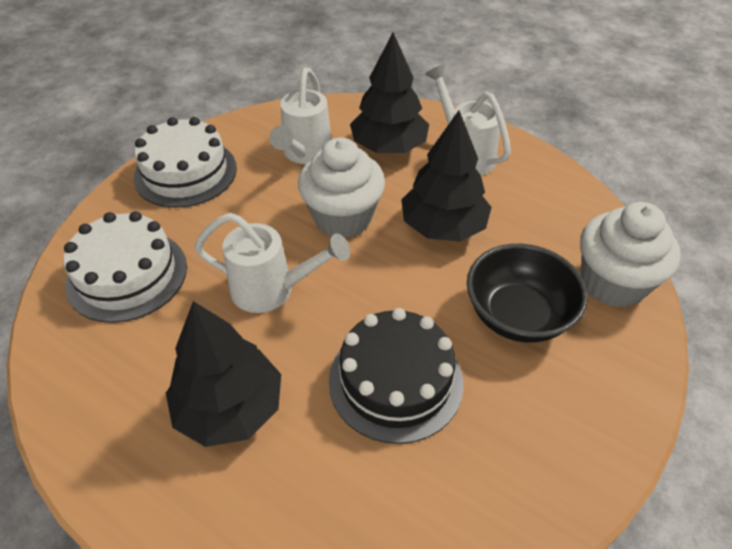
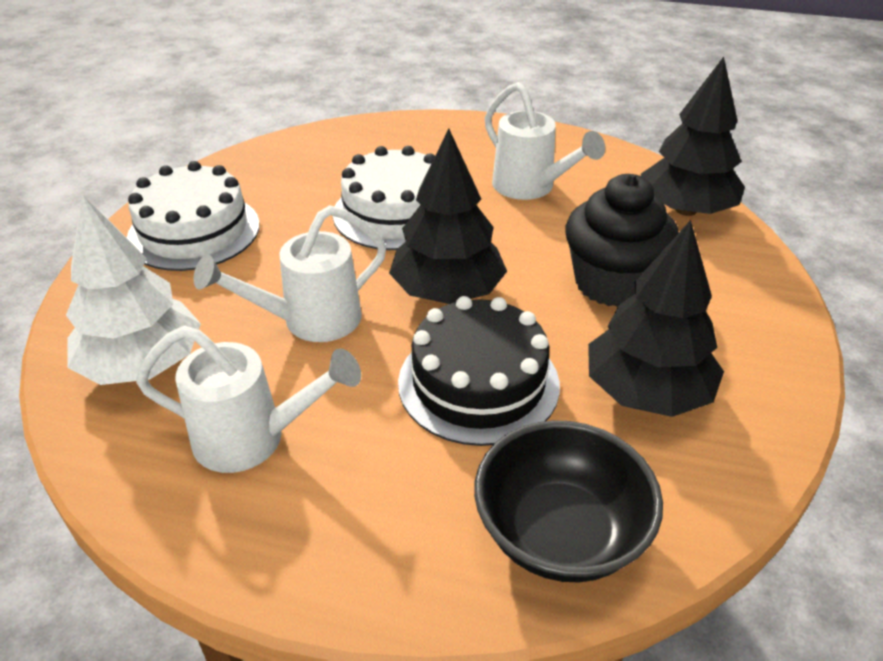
black cupcake: none = 0 -> [565,174,679,307] = 1
white cupcake: [298,138,385,238] [580,202,681,308] = 2 -> none = 0
white tree: none = 0 -> [66,194,201,385] = 1

